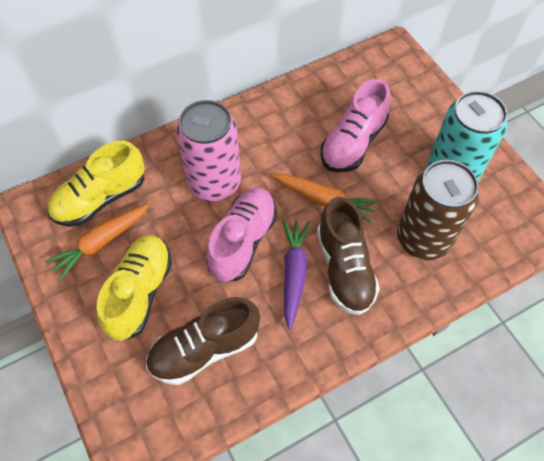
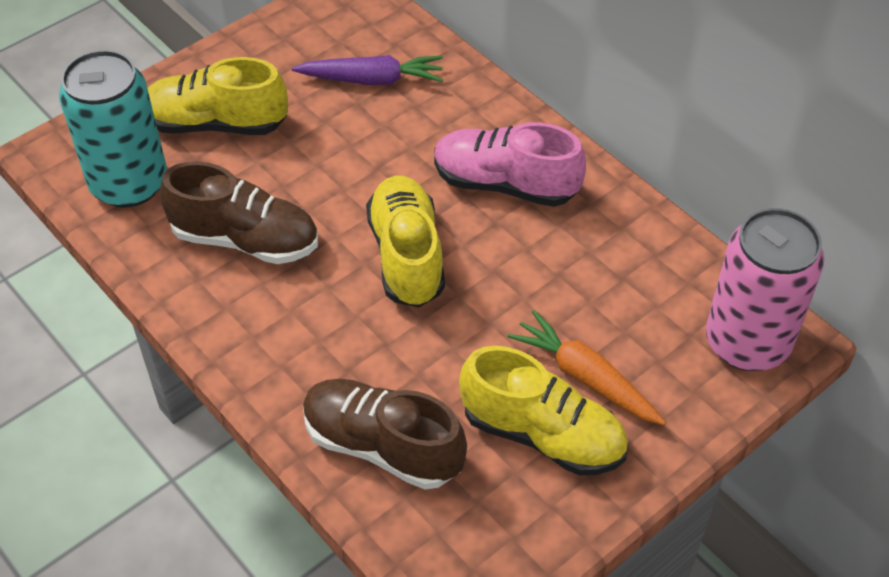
brown can: [397,160,479,261] = 1 -> none = 0
orange carrot: [45,204,150,281] [271,174,379,223] = 2 -> [508,310,666,425] = 1
pink shoe: [207,187,277,282] [320,79,391,172] = 2 -> [434,122,586,207] = 1
yellow shoe: [47,141,145,227] [97,235,172,341] = 2 -> [147,57,288,135] [366,175,445,307] [459,346,628,476] = 3

